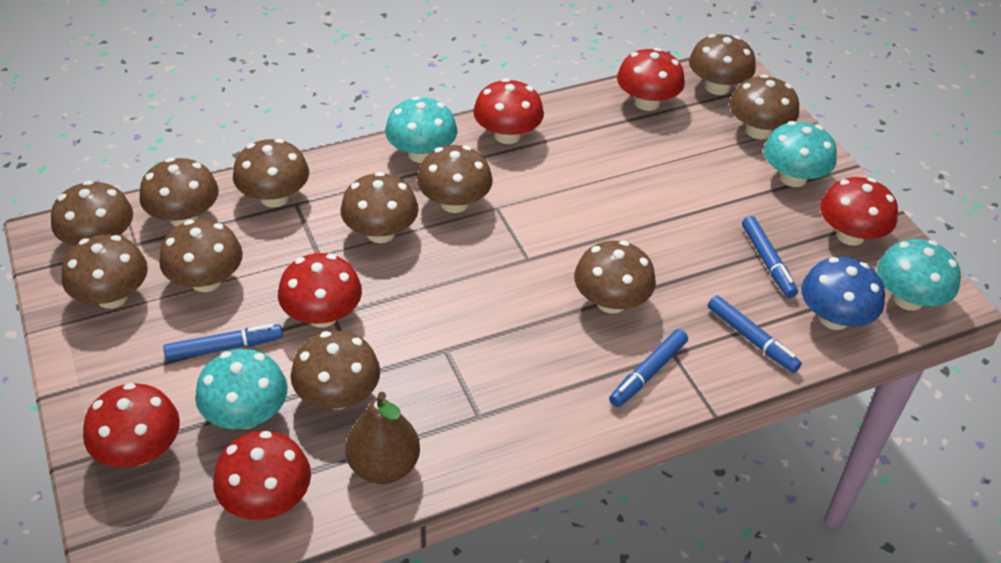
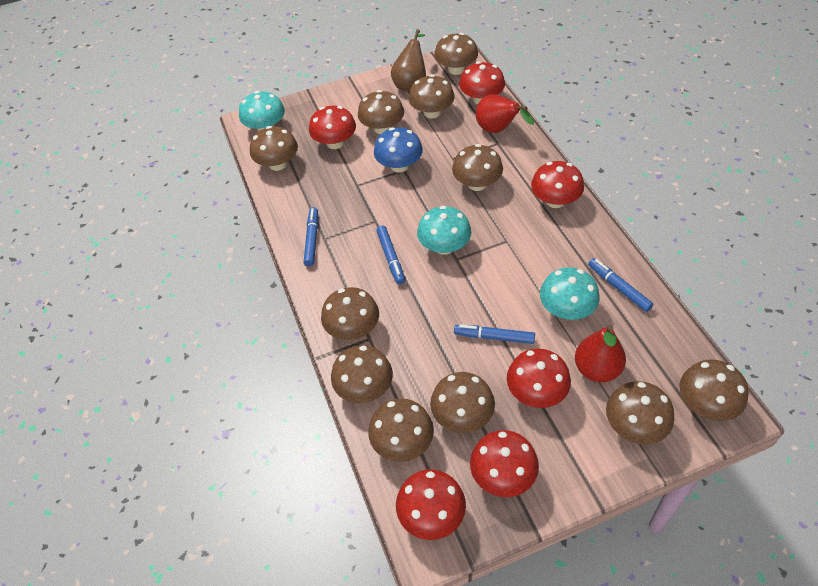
red pear: none = 0 -> [476,94,534,133] [575,325,626,382] = 2
turquoise mushroom: [195,349,288,429] [385,96,457,163] [763,121,837,187] [878,239,961,311] = 4 -> [239,91,285,131] [417,206,471,255] [540,267,600,320] = 3

